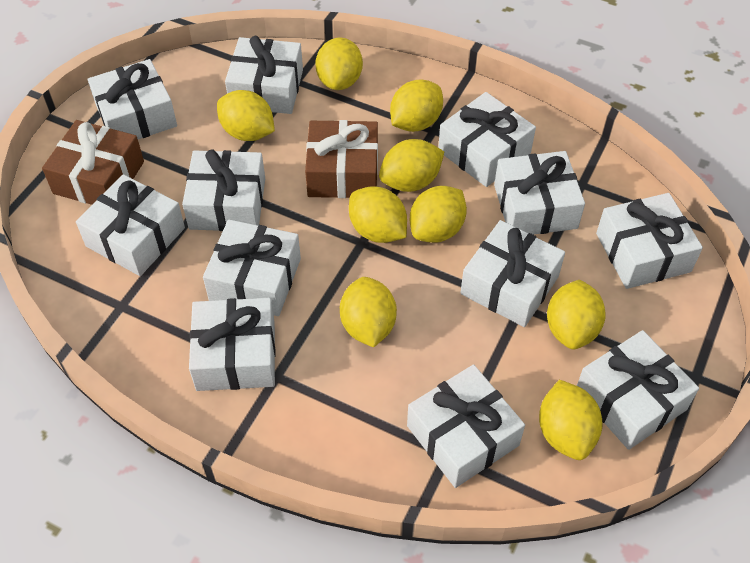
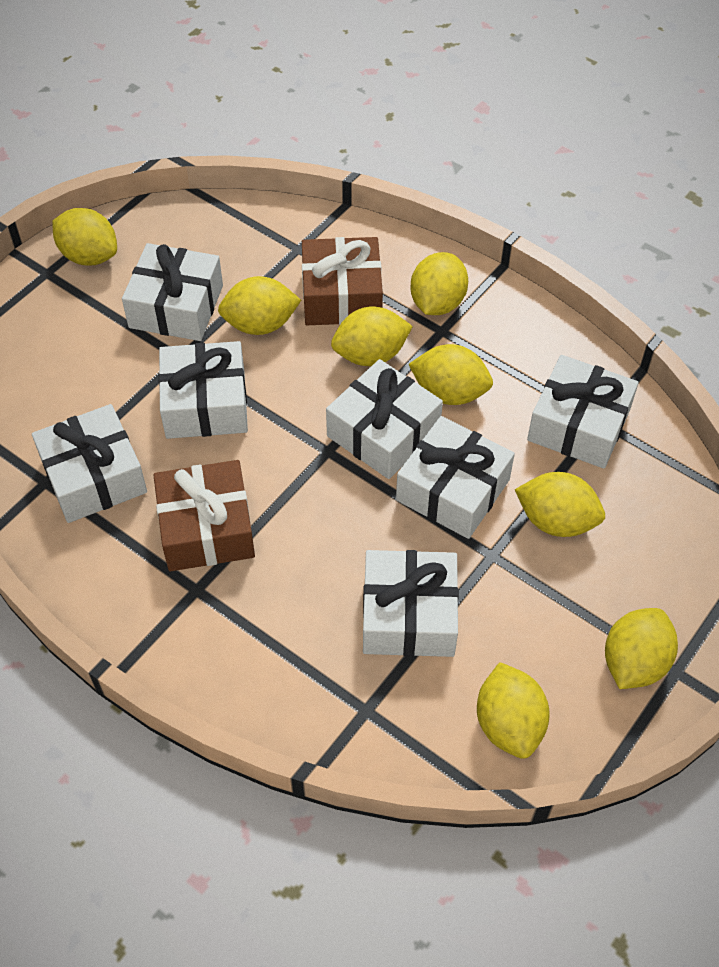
white gift: [76,174,185,276] [88,59,177,139] [182,149,265,231] [189,298,276,391] [203,220,301,316] [225,36,303,114] [407,364,525,488] [438,92,536,187] [460,220,565,327] [494,151,585,235] [577,330,699,450] [596,193,703,289] = 12 -> [32,404,147,523] [122,243,223,341] [158,341,248,439] [326,359,443,479] [363,550,459,657] [396,416,515,539] [527,355,639,469] = 7
yellow lemon: [217,90,275,141] [315,38,363,90] [340,277,397,348] [349,186,407,243] [379,139,444,192] [390,79,443,132] [410,186,467,243] [539,380,603,460] [547,280,606,349] = 9 -> [52,208,117,266] [218,276,301,335] [331,307,413,366] [408,344,493,405] [411,252,468,315] [477,662,550,759] [515,472,605,537] [605,608,678,689] = 8

